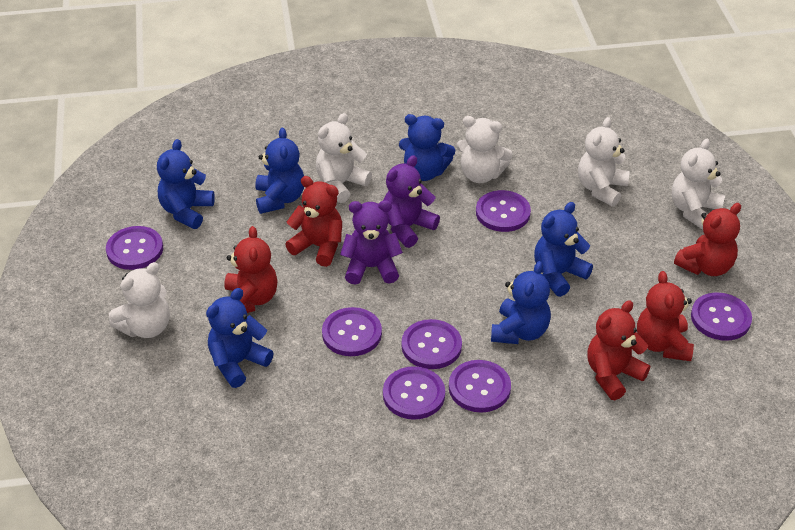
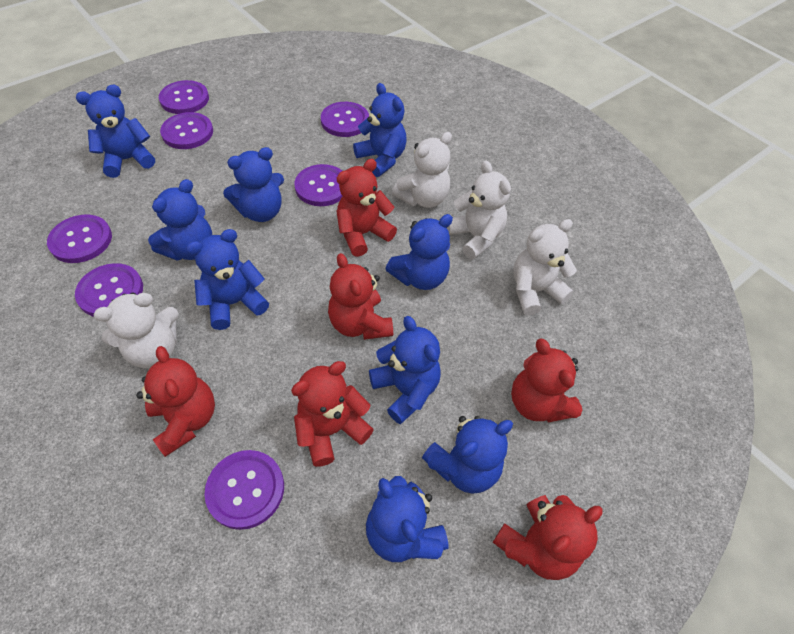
blue teddy bear: [157,139,215,229] [206,288,273,388] [255,128,304,214] [399,114,455,181] [491,261,551,344] [534,202,593,297] = 6 -> [76,84,155,178] [148,179,212,261] [186,229,269,330] [223,147,284,222] [353,83,407,177] [366,476,449,562] [369,316,441,424] [385,214,453,290] [422,416,513,494] = 9
purple teddy bear: [340,200,403,285] [383,155,440,248] = 2 -> none = 0
red teddy bear: [224,226,278,313] [285,176,342,267] [587,300,650,400] [637,271,694,361] [674,203,741,276] = 5 -> [136,346,215,457] [291,361,374,467] [328,253,393,340] [336,159,397,257] [493,495,602,580] [511,339,582,423] = 6
white teddy bear: [109,262,170,338] [316,113,372,203] [456,116,513,183] [578,117,630,207] [672,139,725,230] = 5 -> [94,292,179,368] [392,132,452,208] [447,161,511,259] [513,219,577,315] = 4

